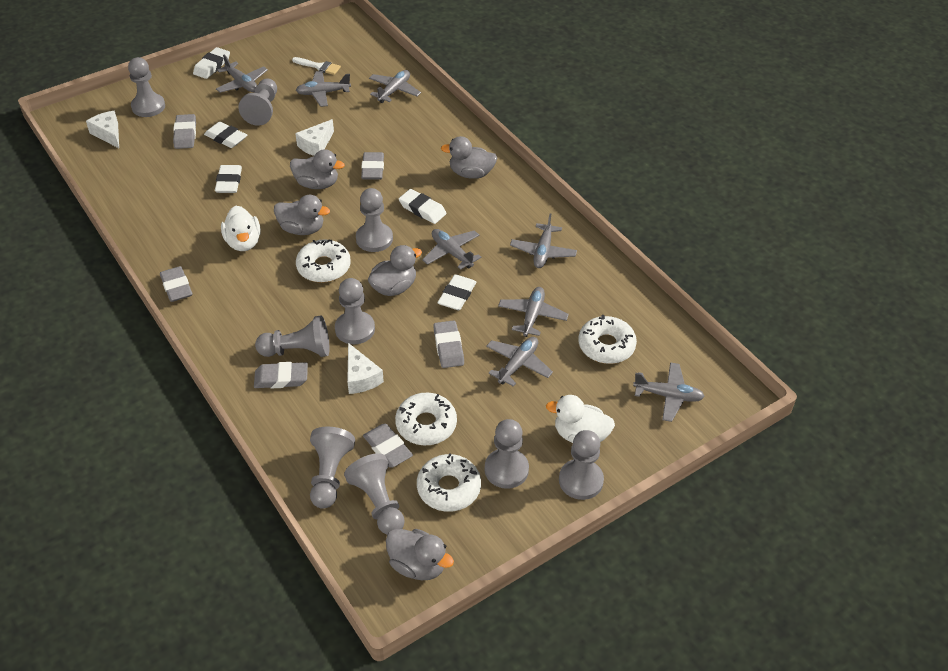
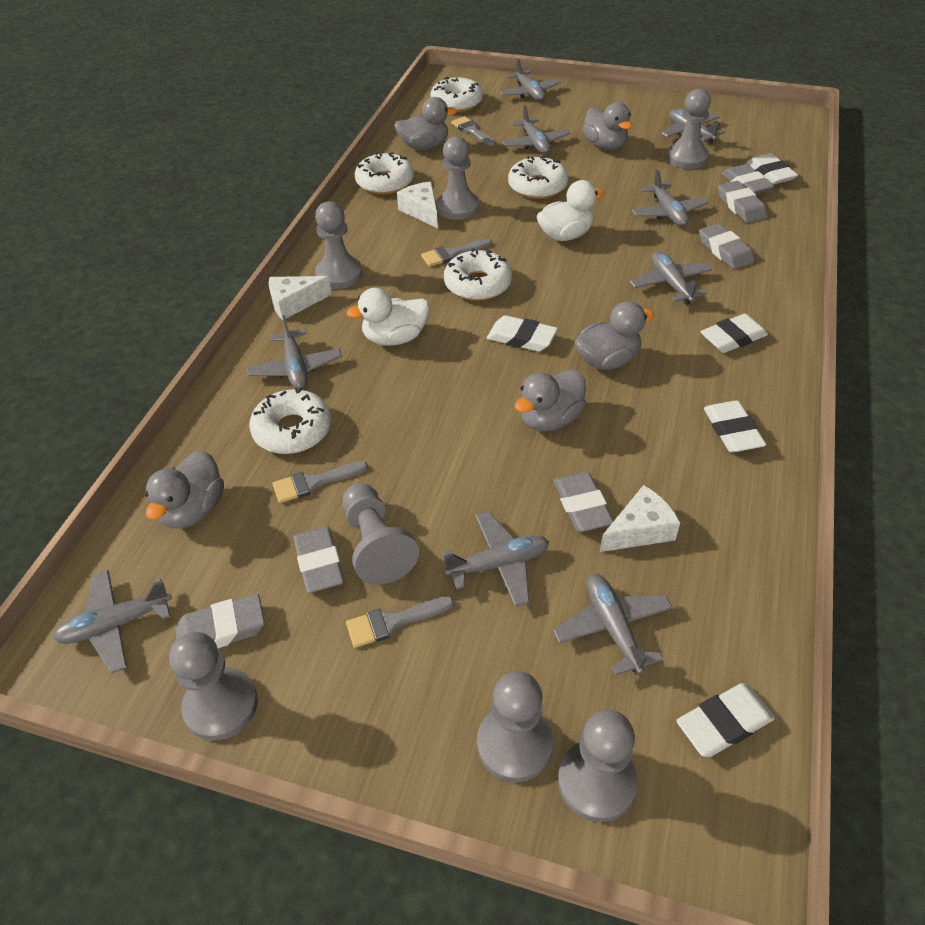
grey brush: none = 0 -> [273,461,368,503] [346,596,454,648] [421,239,492,267] [451,116,495,146] = 4
grey pawn: [128,57,165,117] [238,78,277,126] [255,316,329,357] [310,427,355,509] [335,278,375,344] [344,453,405,535] [356,188,393,252] [485,419,529,489] [559,430,604,500] = 9 -> [169,632,258,741] [315,201,363,289] [343,483,419,585] [436,136,479,220] [477,671,553,783] [558,710,638,822] [667,89,711,169] = 7
grey plane: [216,55,268,93] [296,71,351,107] [369,70,421,103] [422,229,481,270] [486,337,553,387] [498,287,569,337] [510,213,577,268] [633,362,705,422] = 8 -> [53,570,172,673] [247,315,342,389] [442,511,549,607] [499,58,561,101] [502,105,570,154] [553,574,673,675] [630,251,712,305] [632,169,708,226] [661,109,725,145] = 9
white brush: [292,57,341,75] = 1 -> none = 0
white donut: [296,239,351,283] [395,393,457,445] [417,453,481,512] [578,315,637,364] = 4 -> [249,388,331,454] [355,152,414,194] [431,77,483,112] [444,248,512,301] [508,156,568,199] = 5

